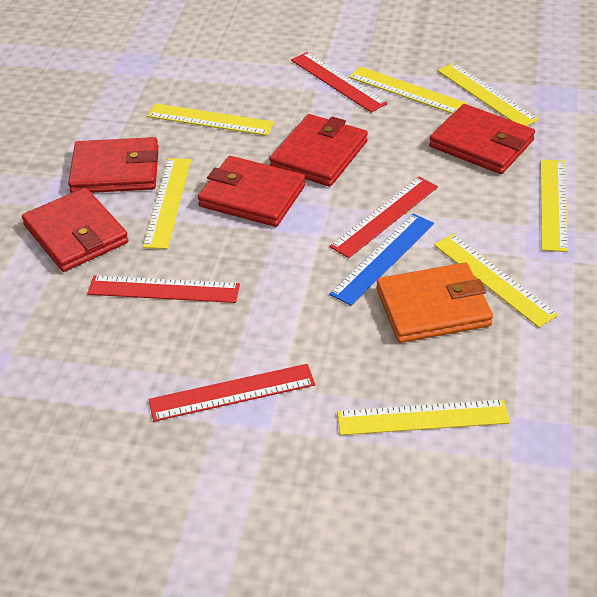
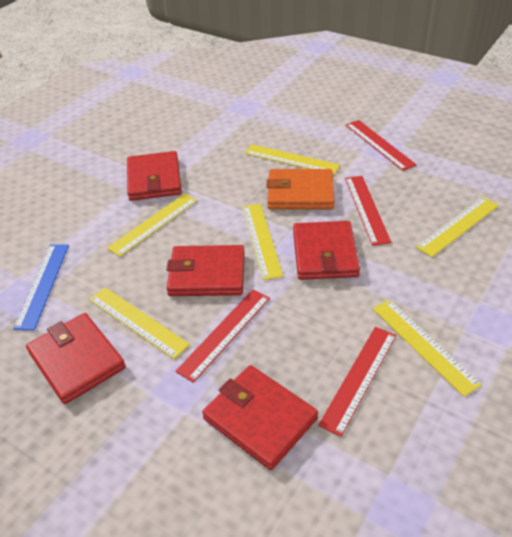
yellow ruler: [143,158,191,249] [147,103,274,136] [337,399,510,435] [349,67,468,114] [434,234,558,328] [438,63,539,126] [540,159,568,252] = 7 -> [89,287,190,359] [107,193,198,257] [243,204,283,280] [245,144,340,175] [373,299,482,397] [416,197,499,257] = 6

